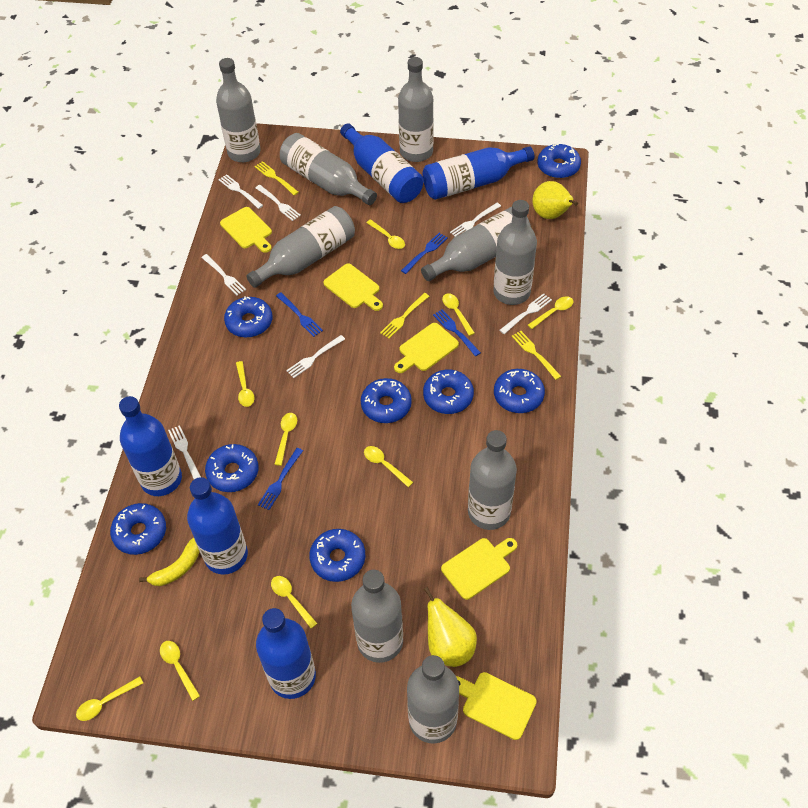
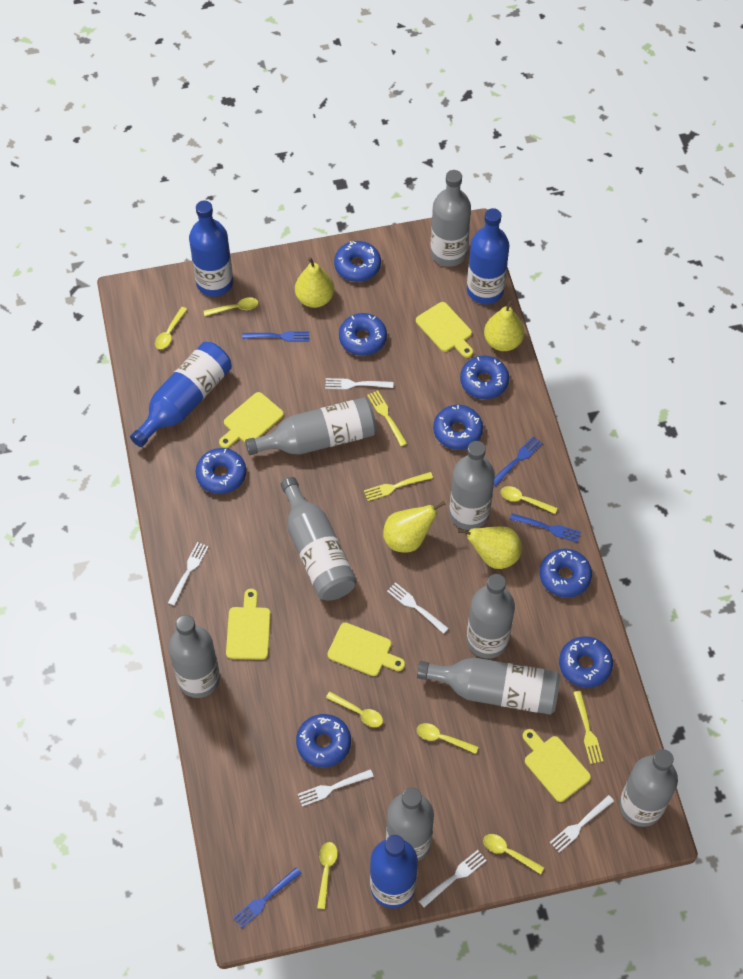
blue bottle: [119,396,182,496] [187,477,248,575] [256,608,316,699] [340,123,423,203] [423,146,534,200] = 5 -> [130,342,232,447] [189,200,233,297] [370,835,418,908] [467,208,509,304] = 4
white fork: [168,425,201,479] [201,254,246,296] [219,174,263,209] [255,185,301,221] [286,335,345,378] [450,203,501,237] [500,293,552,334] = 7 -> [168,542,209,606] [298,769,374,807] [325,378,393,390] [387,582,449,634] [419,850,487,907] [550,795,614,853] = 6
yellow banana: [139,538,200,586] = 1 -> none = 0
yellow pear: [424,587,477,667] [532,181,578,219] = 2 -> [295,257,334,308] [383,501,446,553] [458,526,522,569] [484,301,524,351] = 4
yellow spoon: [76,676,143,721] [160,641,200,701] [236,361,255,407] [271,576,317,628] [274,413,297,466] [364,446,413,487] [366,219,405,249] [442,293,475,336] [528,296,573,329] = 9 -> [155,307,187,349] [203,297,258,316] [317,842,338,909] [326,692,383,727] [417,723,478,754] [483,834,545,874] [500,486,558,514] = 7

